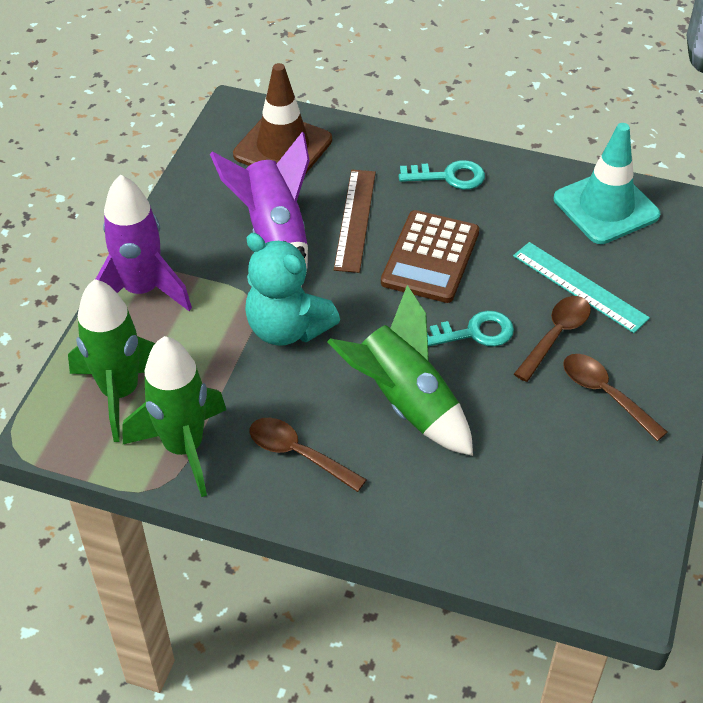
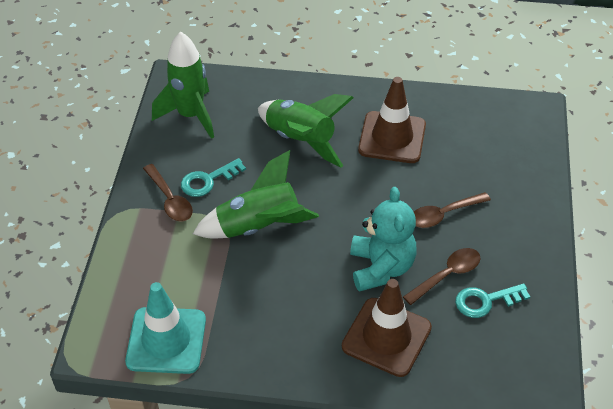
brown calculator: [381,210,479,303] = 1 -> none = 0
brown ruler: [334,170,376,273] = 1 -> none = 0
brown traffic cone: [233,63,332,173] = 1 -> [342,279,432,377] [358,77,426,163] = 2
purple rocket: [96,175,192,311] [210,132,310,287] = 2 -> none = 0
turquoise ruler: [513,242,650,333] = 1 -> none = 0

